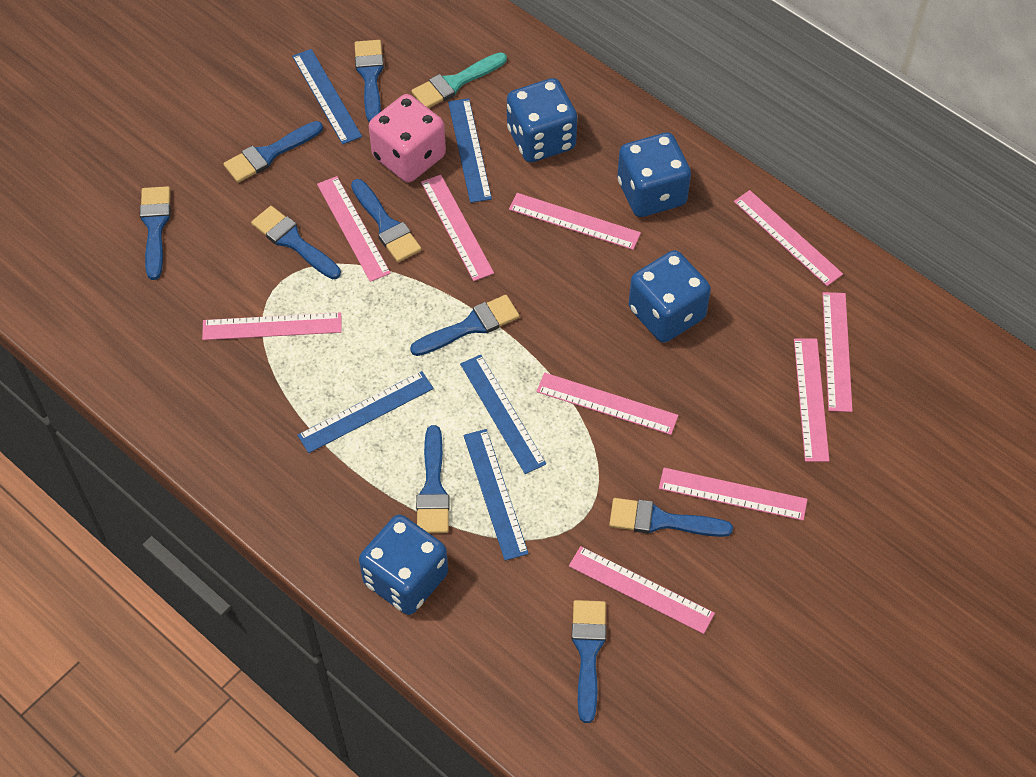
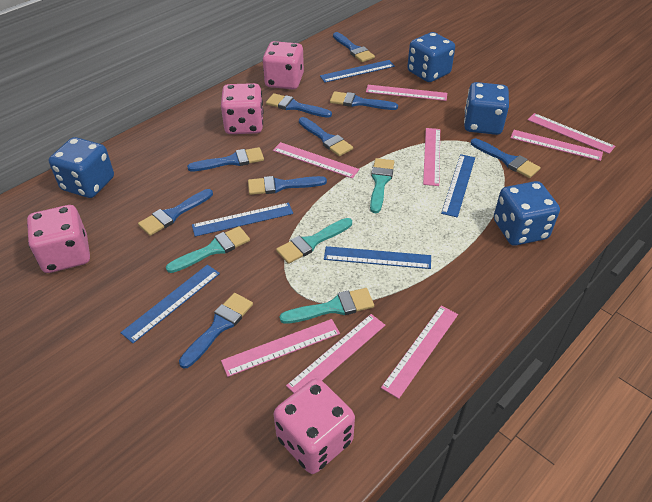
pink dice: [369,94,446,183] = 1 -> [27,205,90,273] [221,83,264,134] [263,41,304,89] [274,378,355,474] = 4
pink ruler: [202,312,342,340] [317,176,391,282] [421,175,494,281] [509,193,641,250] [536,373,678,435] [569,546,715,634] [659,468,808,521] [734,190,843,286] [794,338,829,462] [822,292,853,412] = 10 -> [221,319,340,377] [273,142,359,178] [286,314,385,393] [366,85,447,101] [381,306,458,399] [423,128,440,186] [510,130,603,161] [528,113,615,154] = 8
turquoise brush: [412,52,507,108] = 1 -> [166,226,250,273] [276,218,352,264] [279,288,374,324] [370,158,394,213] = 4

